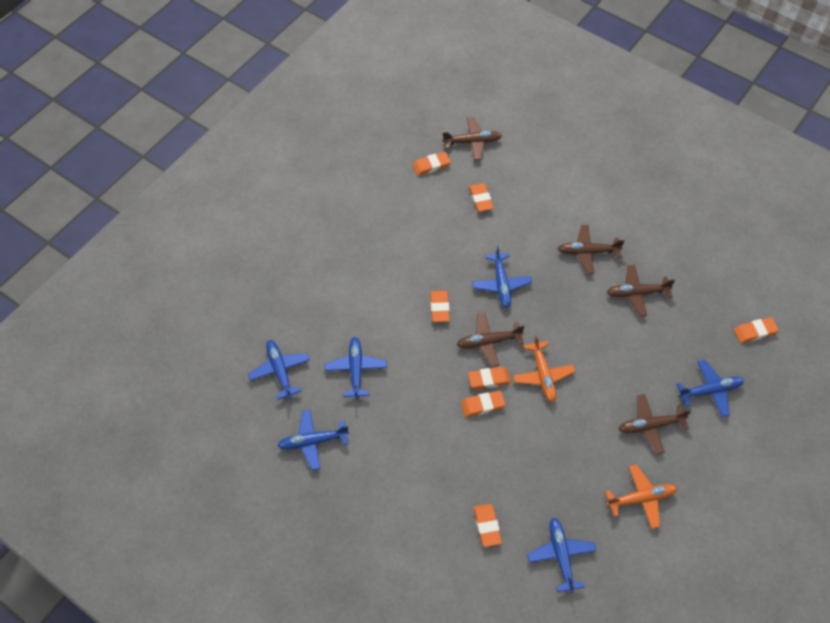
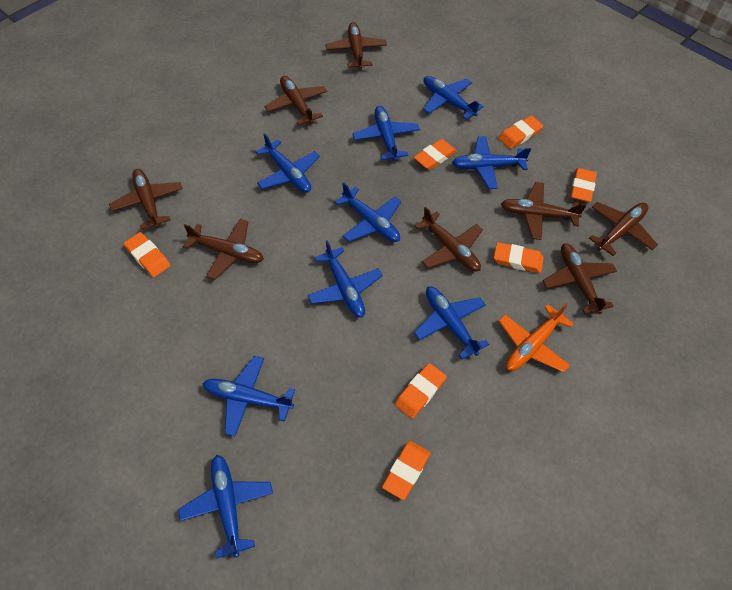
blue plane: [248,340,310,400] [277,410,349,470] [324,337,387,399] [472,245,532,308] [527,518,596,593] [676,360,744,417] = 6 -> [178,455,273,558] [202,356,295,436] [256,133,320,193] [307,240,383,317] [335,182,402,242] [353,106,420,161] [414,286,489,359] [423,76,484,120] [452,136,531,189] = 9
brown plane: [442,117,502,160] [457,312,525,367] [557,225,624,274] [607,265,675,317] [619,394,691,454] = 5 -> [109,169,182,230] [183,219,264,280] [264,76,327,125] [325,22,387,69] [415,207,483,272] [501,182,586,240] [543,243,617,314] [589,202,658,256] = 8
orange plane: [513,335,576,402] [605,464,677,529] = 2 -> [498,303,574,372] = 1

